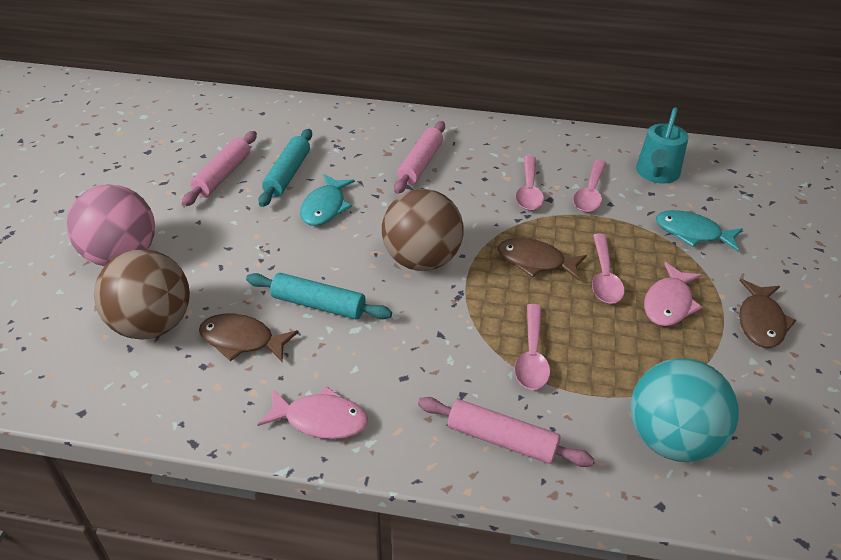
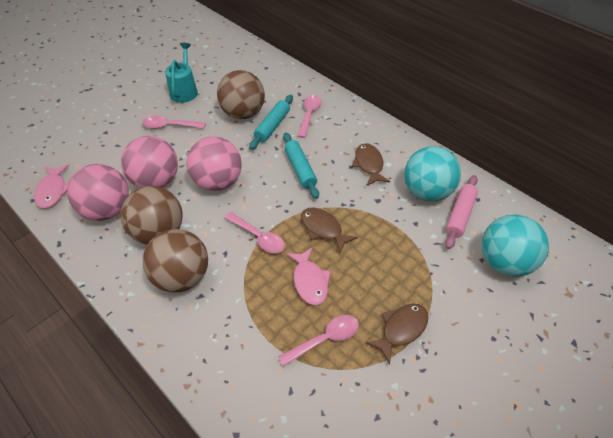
brown ball: [94,249,190,340] [382,189,464,271] = 2 -> [121,186,183,245] [143,229,208,293] [217,70,265,119] = 3
pink ball: [66,184,155,266] = 1 -> [67,164,129,221] [121,136,178,188] [187,136,241,191] = 3
pink rolling pin: [182,131,257,206] [394,121,445,194] [418,397,594,467] = 3 -> [445,175,478,249] = 1
turquoise ball: [631,358,739,462] = 1 -> [404,146,461,201] [482,214,549,277] = 2
turquoise fish: [300,174,355,226] [656,210,743,252] = 2 -> none = 0

